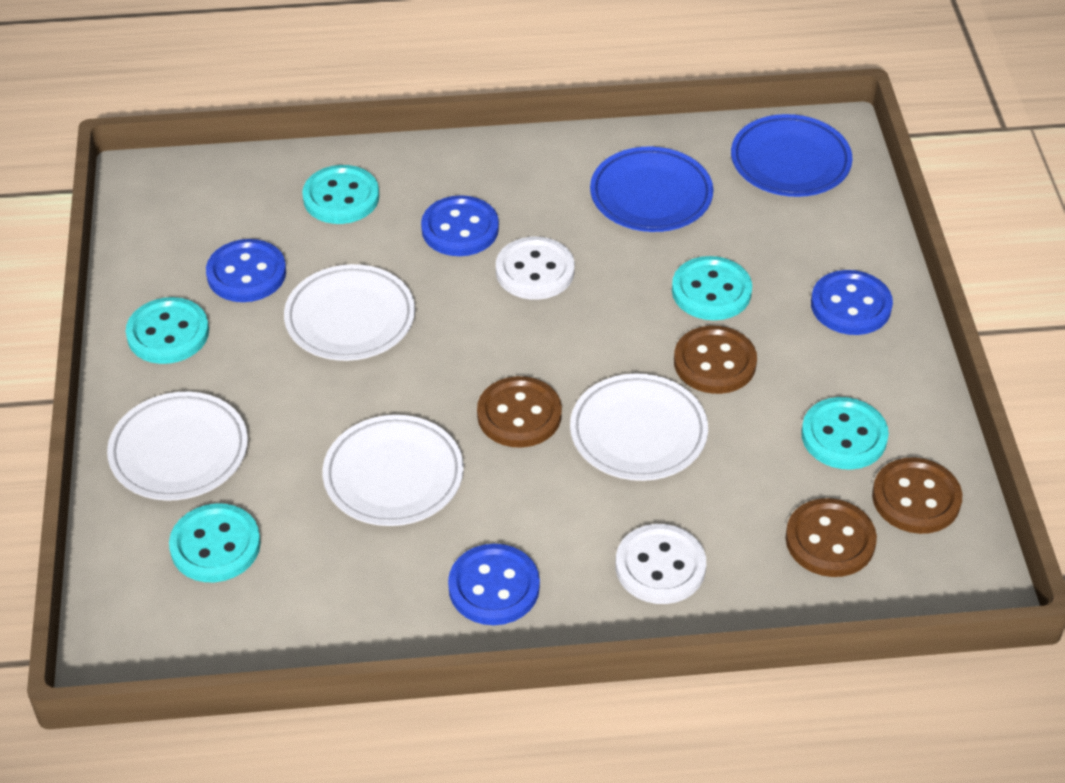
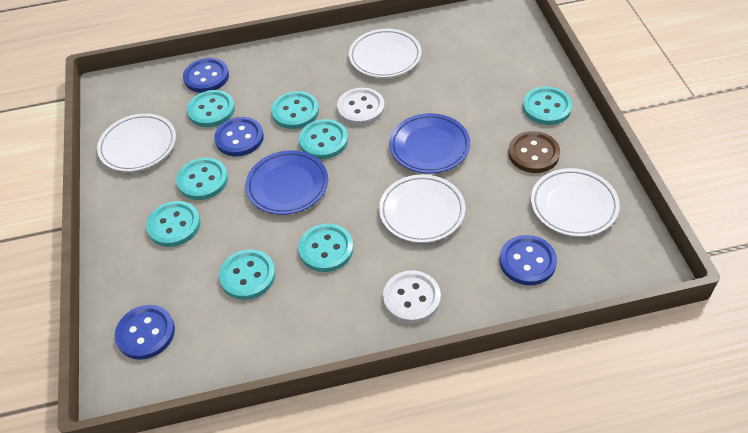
brown button: [477,376,562,448] [674,326,757,394] [785,498,877,577] [872,457,962,534] = 4 -> [508,131,560,173] = 1
turquoise button: [126,297,209,364] [169,503,261,582] [302,165,379,224] [672,256,752,320] [801,397,889,470] = 5 -> [146,201,201,247] [176,157,228,200] [187,90,235,127] [219,249,276,300] [271,91,319,129] [298,224,354,272] [299,119,348,159] [523,87,572,125] = 8

